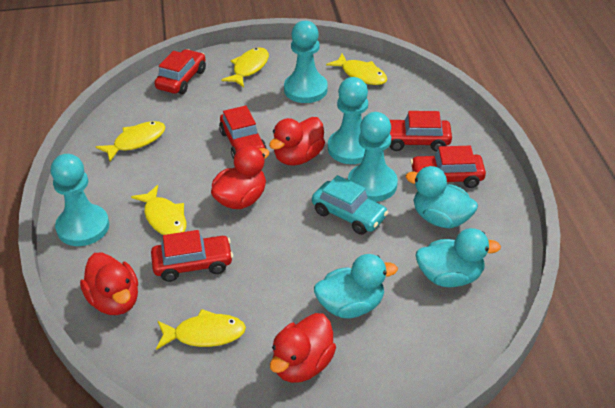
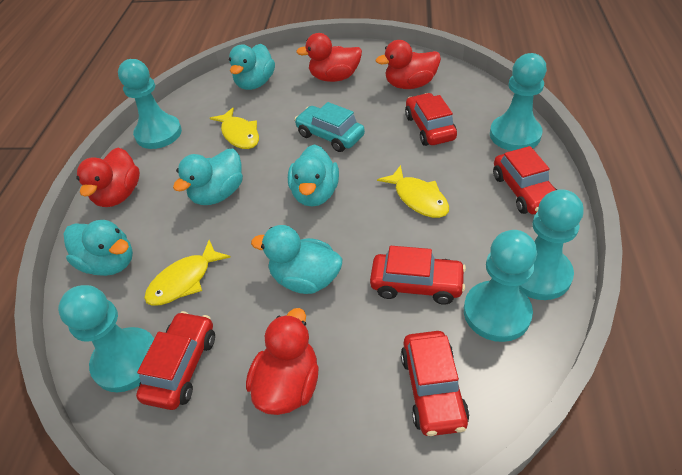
turquoise duck: [314,254,398,318] [406,166,478,228] [416,228,501,287] = 3 -> [64,220,133,276] [173,149,243,205] [229,44,275,90] [251,225,342,294] [288,144,339,207] = 5
turquoise pawn: [51,154,109,246] [284,21,328,103] [328,77,368,164] [348,112,398,202] = 4 -> [58,285,154,392] [118,59,182,149] [464,230,537,342] [490,53,547,151] [519,189,584,300] = 5
yellow fish: [96,121,165,161] [131,185,186,235] [156,309,246,350] [221,48,269,87] [326,54,387,85] = 5 -> [144,240,230,306] [210,108,259,149] [377,165,449,218] = 3

